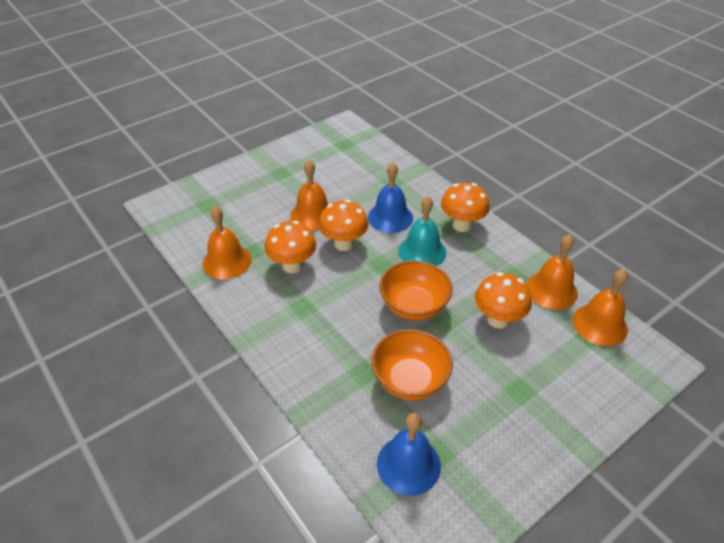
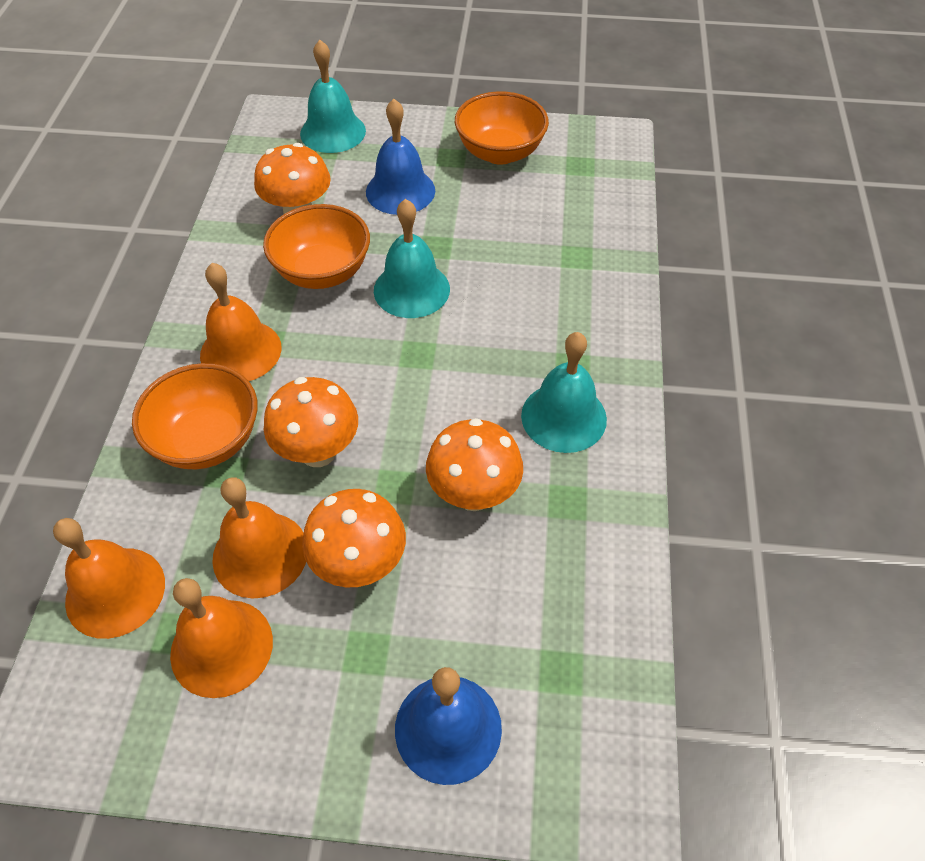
orange bowl: [371,329,453,400] [379,261,452,320] = 2 -> [132,363,258,469] [263,204,370,289] [455,91,549,165] = 3
turquoise bell: [398,196,446,266] = 1 -> [300,40,366,153] [374,199,450,318] [521,332,607,453] = 3

